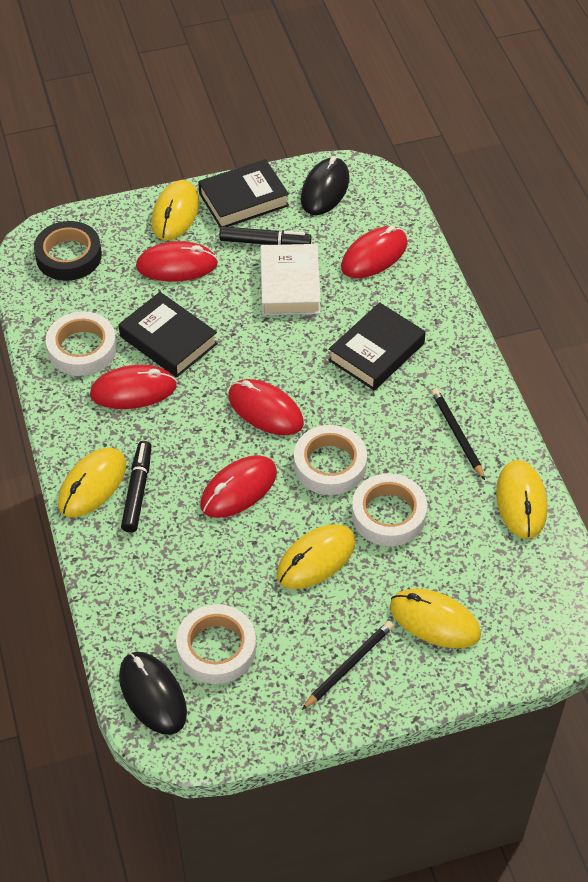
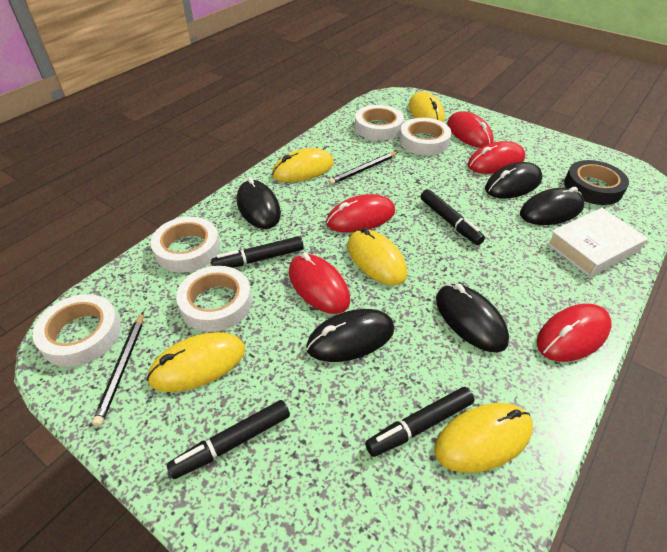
black book: [118,292,218,378] [198,159,289,228] [329,302,426,391] = 3 -> none = 0
black marker: [121,441,151,533] [219,226,311,245] = 2 -> [167,400,290,479] [211,236,304,268] [365,387,475,457] [420,189,485,245] = 4
black mouse: [119,652,187,735] [301,156,349,215] = 2 -> [237,177,281,229] [306,309,394,362] [436,284,509,353] [485,162,543,198] [520,187,585,225] = 5
white tape: [46,311,117,376] [176,604,256,684] [294,425,367,495] [352,473,427,546] = 4 -> [33,294,121,367] [151,217,220,273] [176,266,252,332] [355,105,404,141] [399,118,451,155] = 5

